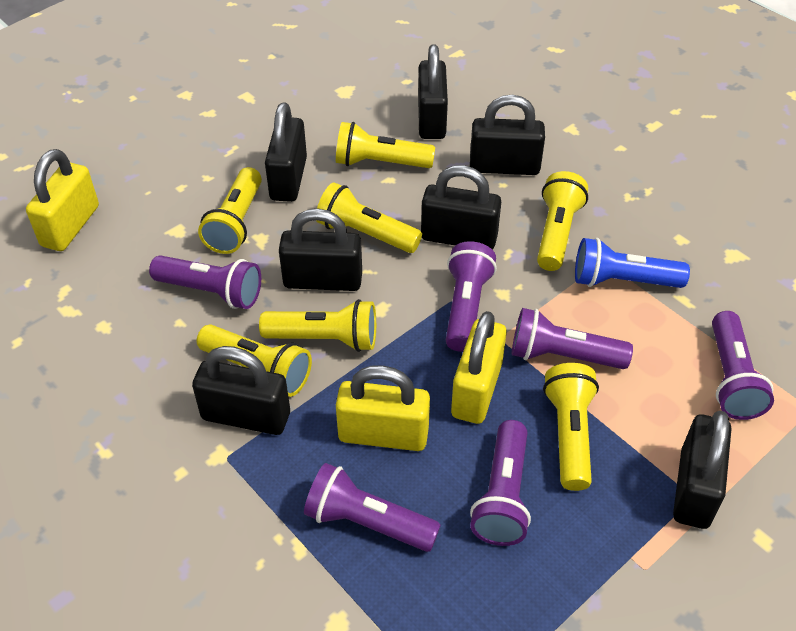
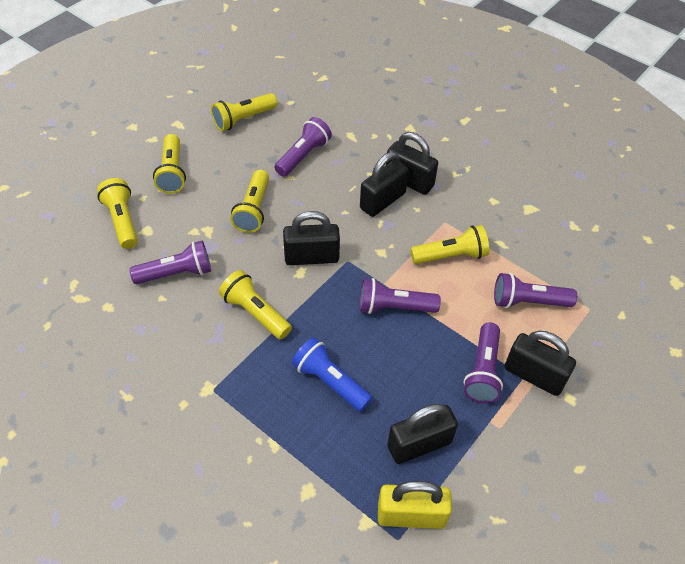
black padlock: [192,346,290,435] [265,102,307,202] [279,208,362,291] [418,44,448,139] [421,165,501,250] [470,95,545,175] [673,411,731,529] = 7 -> [283,211,340,265] [360,152,409,217] [386,132,438,195] [387,404,458,464] [505,330,576,396] = 5
purple flashlight: [149,255,261,309] [304,463,441,552] [446,241,497,352] [470,420,531,546] [512,308,633,369] [712,311,774,420] = 6 -> [129,241,211,284] [274,117,332,177] [359,278,441,314] [463,322,503,403] [494,273,577,308] = 5
yellow flashlight: [197,324,312,397] [198,167,262,254] [259,299,376,352] [316,182,422,253] [336,122,435,168] [537,171,588,271] [543,363,599,491] = 7 -> [97,178,138,249] [153,134,186,194] [211,93,277,131] [219,270,292,340] [230,170,269,233] [411,225,489,264] = 6
yellow padlock: [26,149,99,251] [336,365,430,451] [451,311,507,424] = 3 -> [378,481,452,529] = 1

